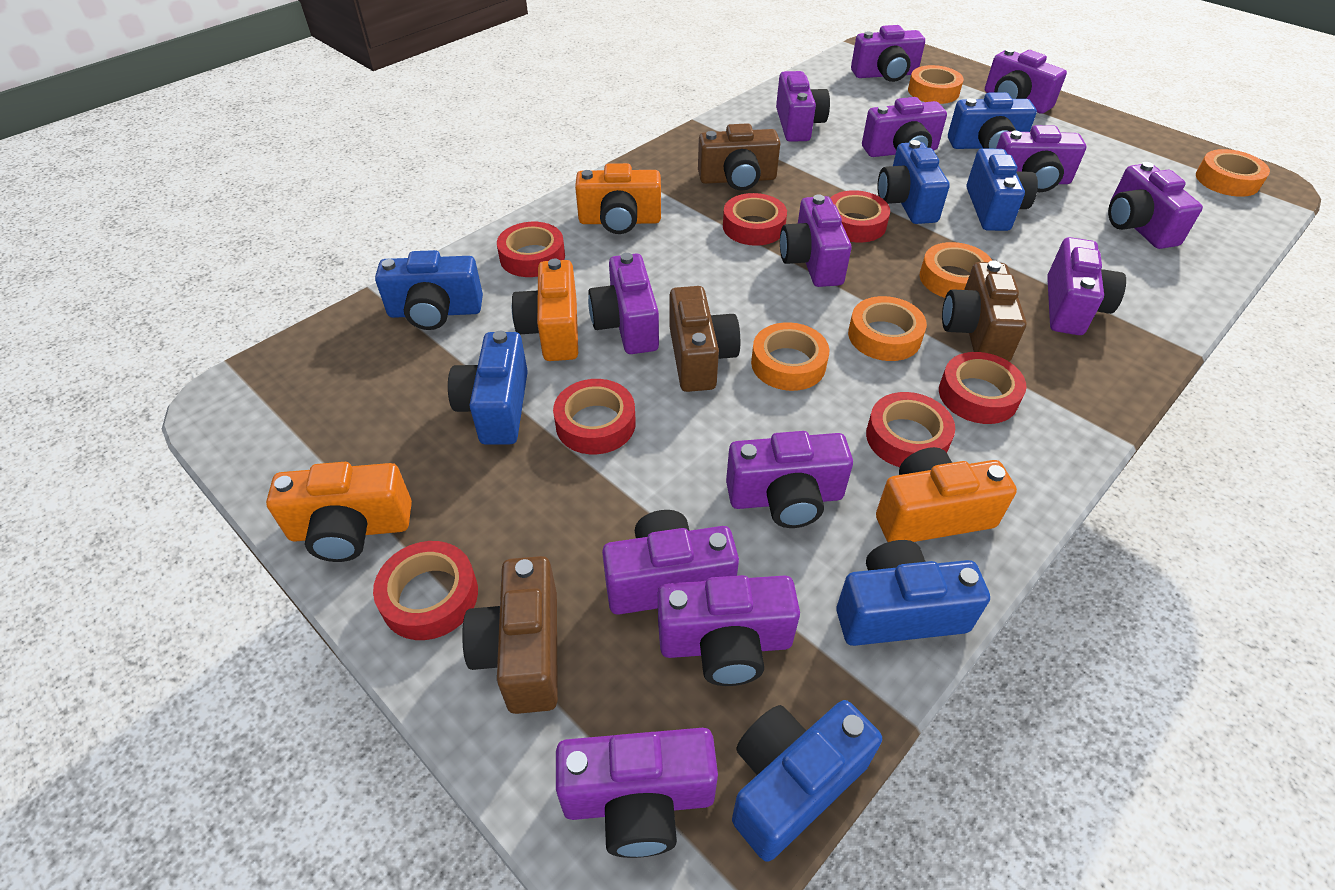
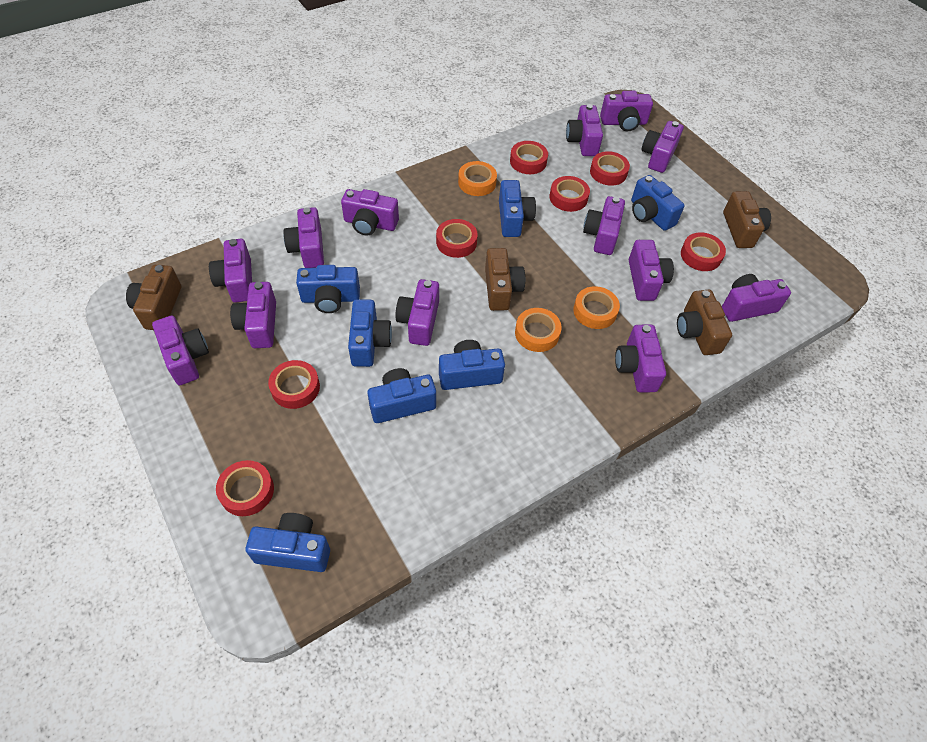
orange camera: [266,462,412,562] [512,259,578,361] [575,163,661,234] [876,447,1017,542] = 4 -> none = 0
orange tape: [751,322,829,391] [848,296,927,361] [908,65,964,104] [920,242,992,298] [1196,149,1270,197] = 5 -> [458,161,497,196] [515,308,562,352] [573,286,620,329] = 3

